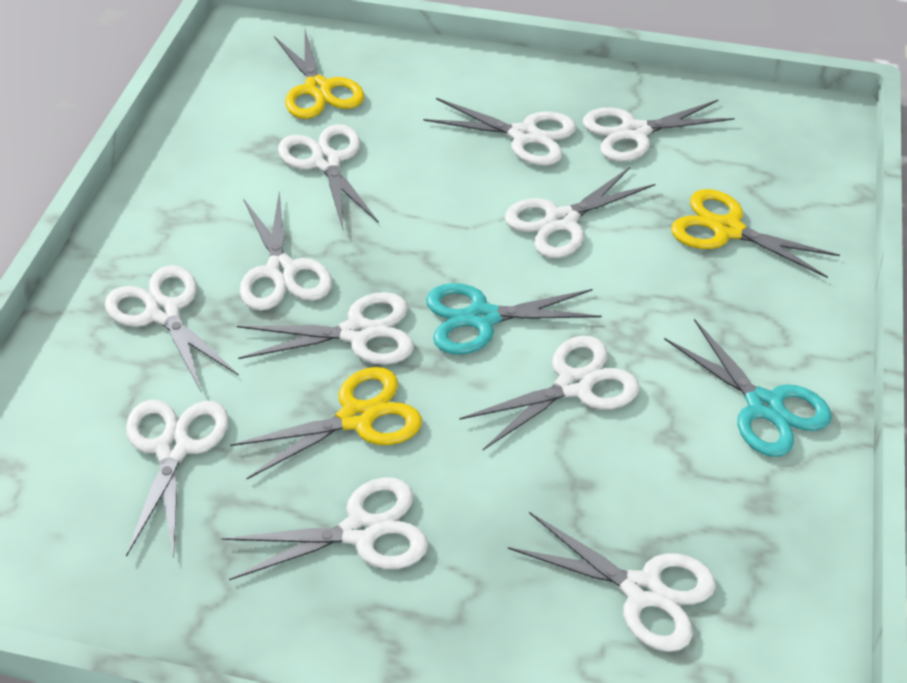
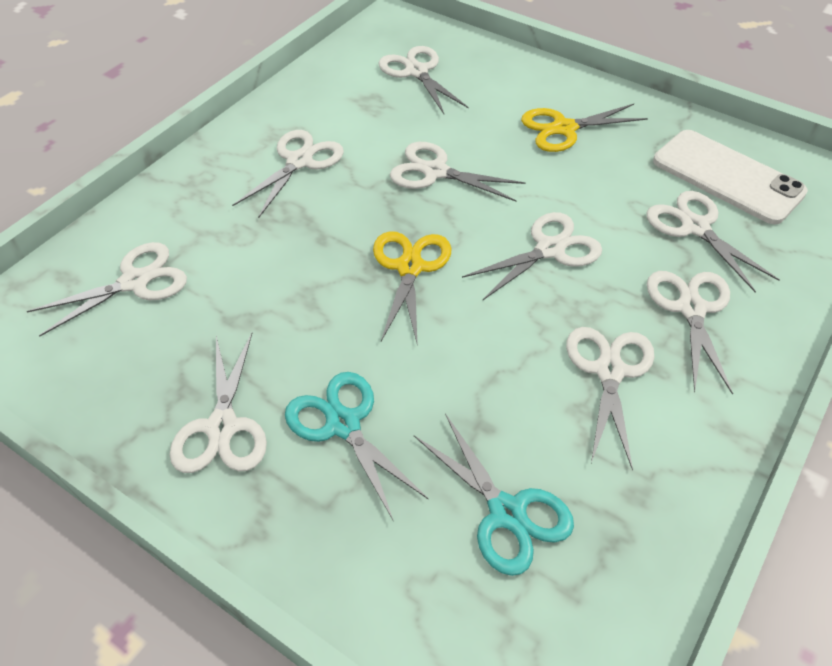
white phone: none = 0 -> [653,130,808,224] = 1
white scissors: [105,265,239,393] [126,400,229,558] [222,477,428,580] [237,292,414,365] [240,191,332,311] [278,124,379,229] [423,98,576,166] [459,336,640,450] [505,166,655,258] [508,512,716,652] [583,100,734,162] = 11 -> [27,242,187,337] [170,333,267,473] [232,130,344,219] [378,46,469,114] [390,142,526,202] [462,212,602,300] [566,327,655,470] [646,191,780,292] [647,271,733,395] = 9
yellow scissors: [230,367,422,479] [274,30,364,119] [671,189,840,278] = 3 -> [373,231,452,346] [521,104,648,152] = 2

